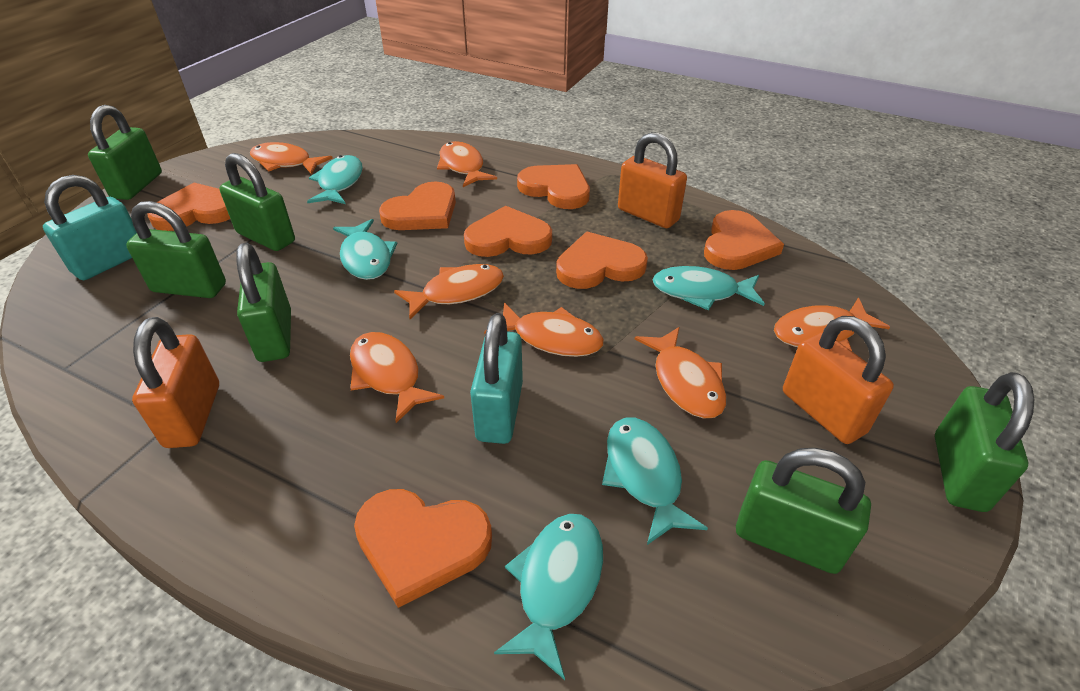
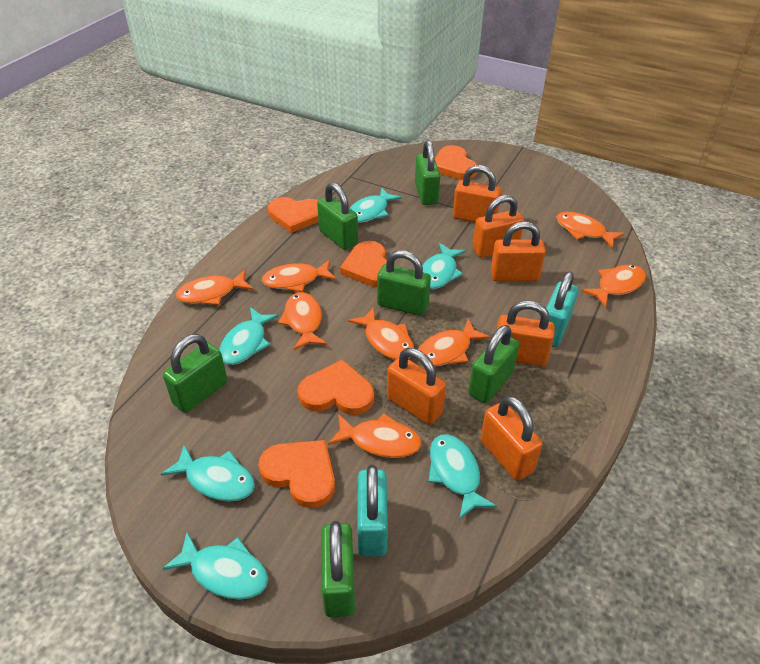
orange fish: [250,142,333,175] [350,332,444,423] [394,264,504,319] [437,141,497,187] [484,302,604,357] [635,327,726,418] [774,298,890,351] = 7 -> [176,270,253,305] [262,260,336,292] [278,292,327,350] [328,413,421,458] [348,307,414,360] [418,319,490,367] [556,212,624,248] [581,265,646,308] = 8
orange heart: [147,183,230,231] [354,489,492,608] [379,181,456,230] [464,206,552,257] [517,164,590,209] [556,232,648,289] [704,210,784,270] = 7 -> [258,440,335,508] [268,197,319,233] [298,359,374,415] [340,241,387,287] [435,145,477,180] = 5
orange padlock: [132,317,219,448] [618,132,687,228] [783,316,894,444] = 3 -> [387,348,446,425] [453,165,501,223] [472,195,524,258] [480,396,543,481] [490,222,546,281] [497,301,555,367] = 6
turquoise fish: [307,155,363,204] [333,219,397,280] [494,514,603,680] [602,418,708,545] [653,266,765,311] = 5 -> [161,445,255,501] [162,532,268,600] [219,307,279,365] [350,187,402,223] [422,243,466,289] [428,434,497,519] = 6

